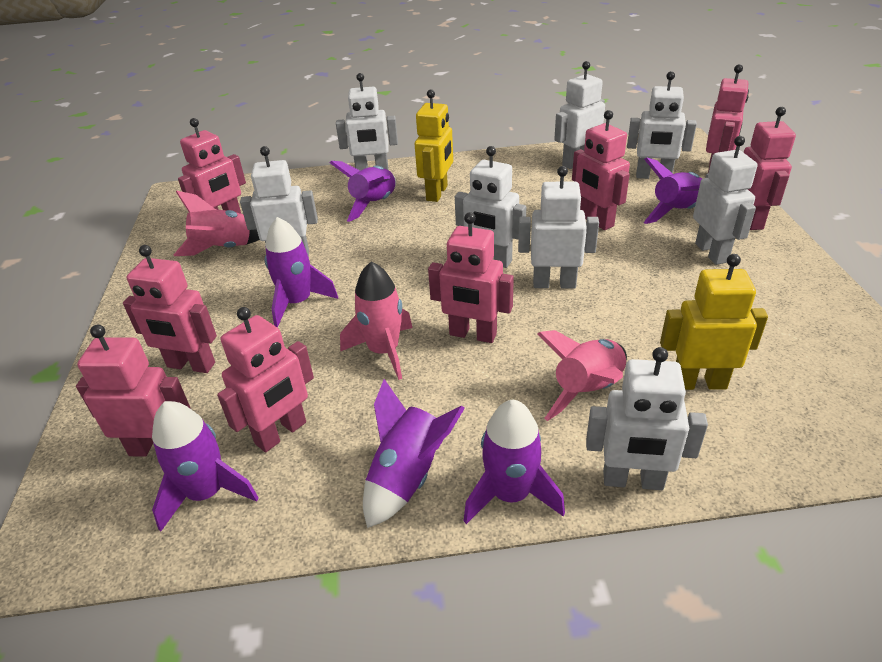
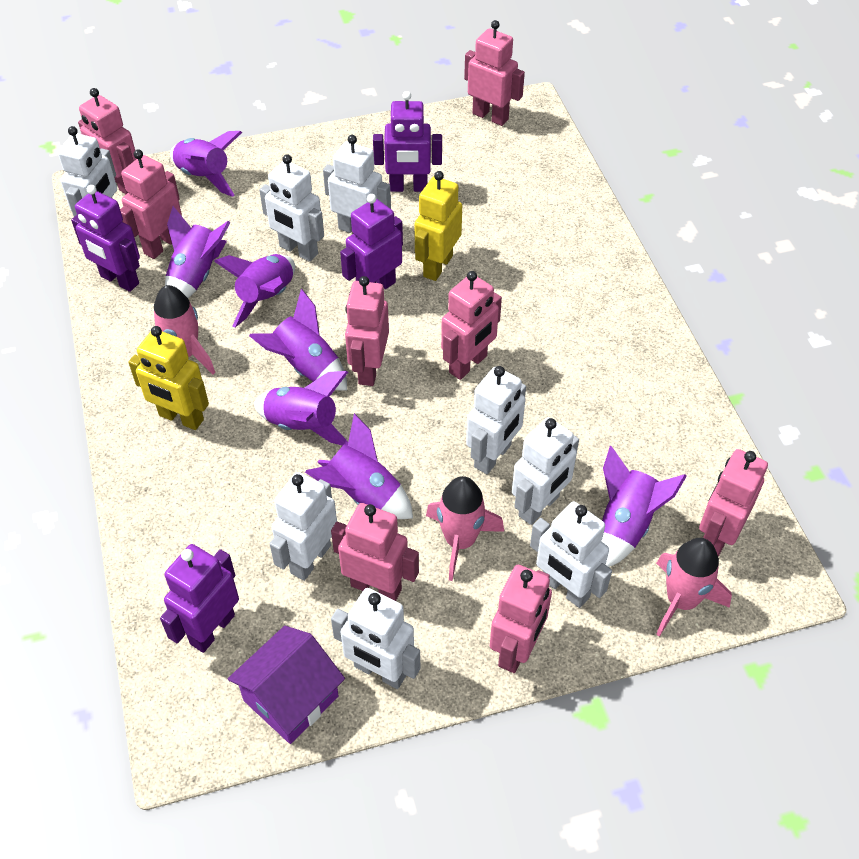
purple house: none = 0 -> [228,626,345,744] = 1
purple robot: none = 0 -> [71,185,140,292] [160,544,239,653] [340,194,403,289] [373,91,442,192] = 4
purple rocket: [152,401,259,531] [265,217,338,328] [330,161,396,222] [363,379,465,528] [464,400,565,524] [643,157,702,224] = 6 -> [165,206,231,298] [170,131,242,197] [214,254,295,328] [249,289,347,390] [254,371,348,446] [305,413,413,519] [602,446,687,567] = 7

